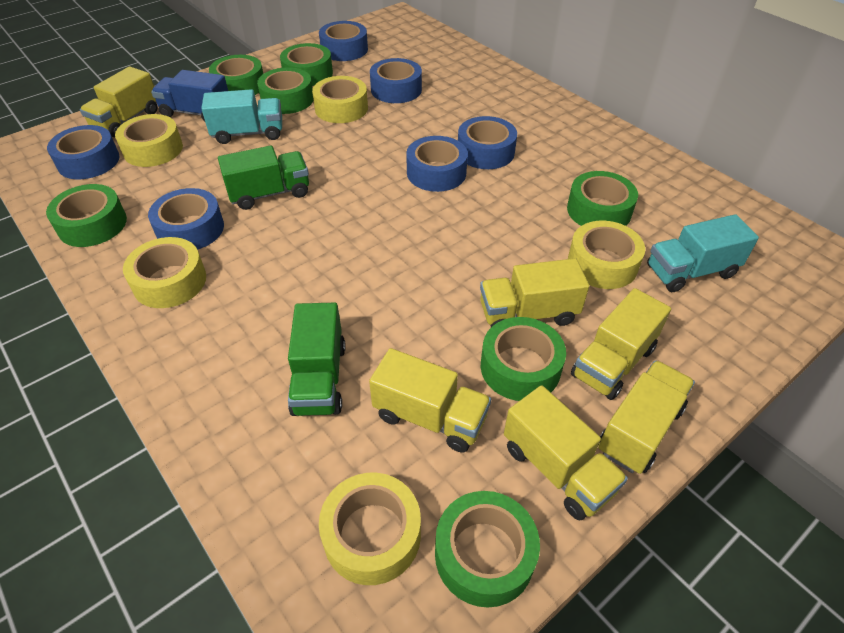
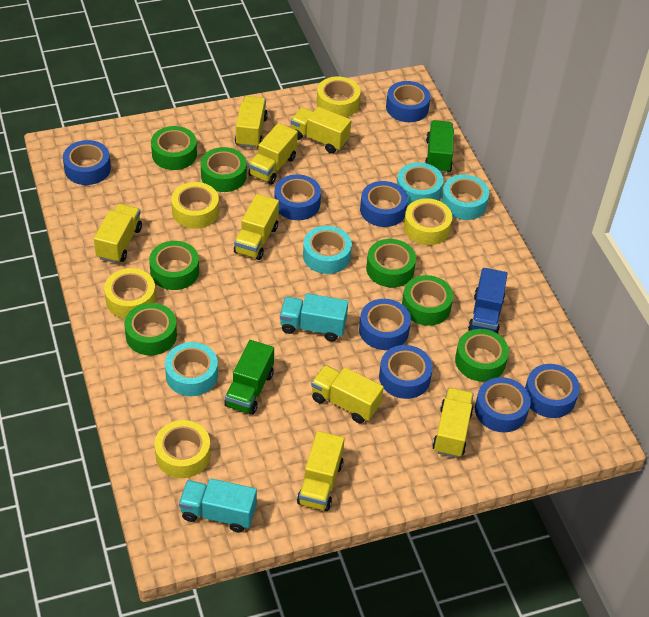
blue tape: [47,125,120,179] [148,188,224,250] [319,21,368,61] [370,58,422,103] [406,136,468,192] [458,116,517,169] = 6 -> [63,140,111,185] [274,174,321,220] [359,299,411,350] [360,181,408,227] [379,345,433,399] [386,81,431,122] [475,377,531,432] [525,364,580,418] = 8
turquoise tape: none = 0 -> [165,342,218,396] [303,226,352,274] [397,162,443,205] [441,175,489,220] = 4
yellow truck: [80,66,158,137] [369,348,491,453] [480,258,589,327] [504,385,628,520] [571,288,671,400] [598,360,695,474] = 6 -> [94,204,142,263] [234,194,279,260] [235,96,268,148] [248,123,298,185] [291,107,351,154] [297,431,345,511] [311,365,384,423] [432,388,474,458] = 8

